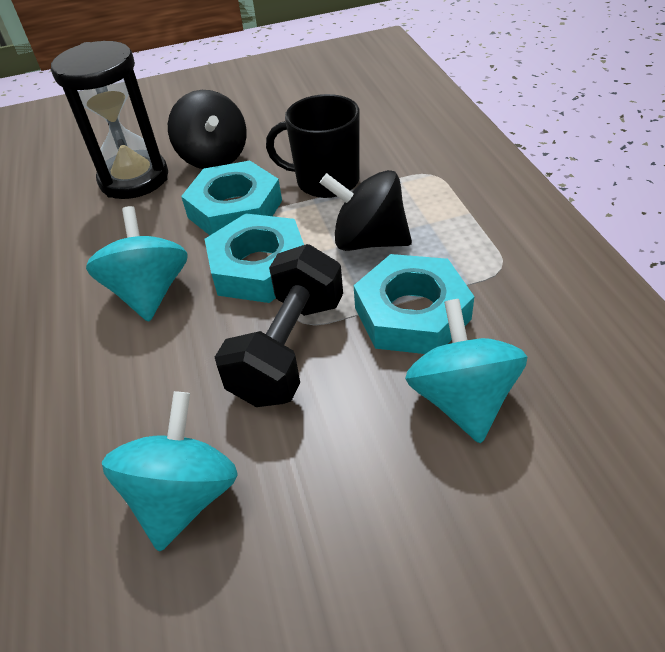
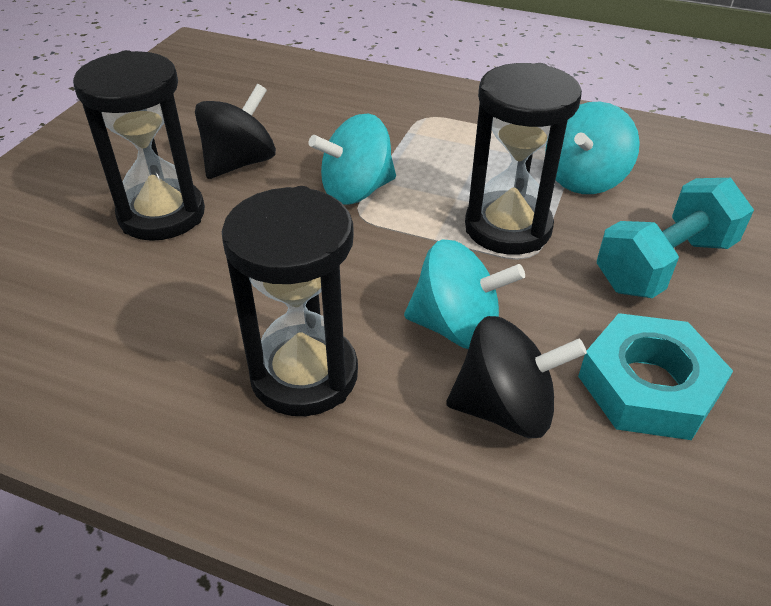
black dumbbell: [215,244,343,407] = 1 -> none = 0
black hourglass: [51,41,168,199] = 1 -> [73,50,205,241] [222,186,358,416] [465,63,582,255] = 3
black mug: [266,94,360,198] = 1 -> none = 0
turquoise dumbbell: none = 0 -> [597,178,754,298] = 1
turquoise nut: [181,161,282,235] [205,213,304,303] [354,254,474,354] = 3 -> [578,313,733,440] = 1

